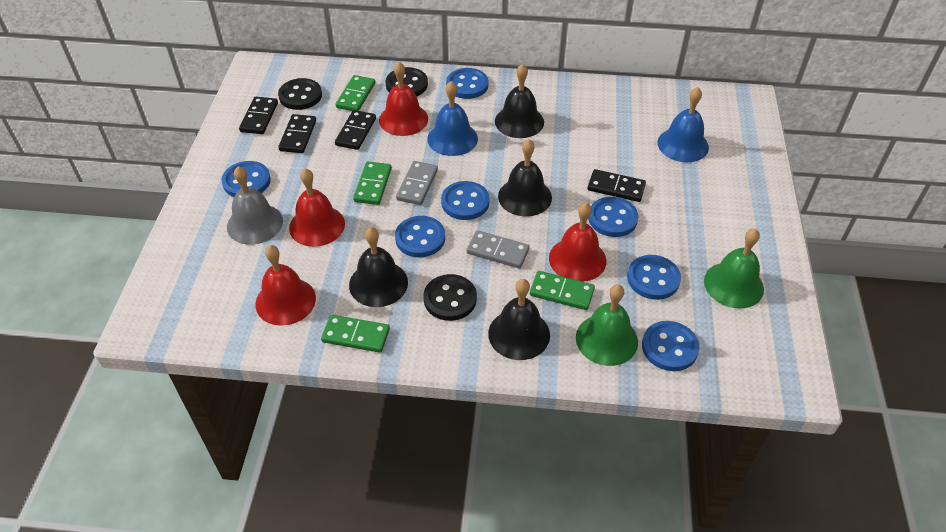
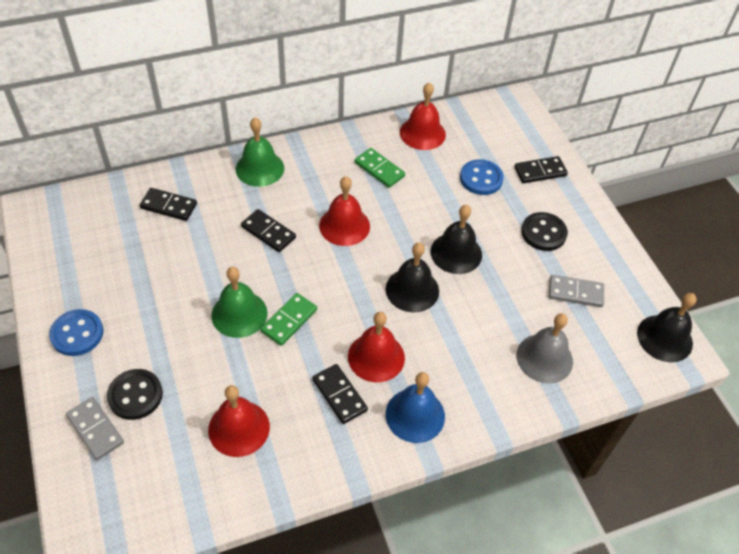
black bell: [349,227,408,307] [488,279,550,360] [495,64,544,138] [498,139,552,217] = 4 -> [386,242,439,313] [431,205,482,274] [637,293,697,362] = 3
black button: [278,78,322,110] [385,67,428,96] [423,274,477,321] = 3 -> [107,369,163,420] [521,212,568,251] = 2
blue bell: [427,81,478,156] [657,87,709,162] = 2 -> [386,372,445,443] = 1
blue button: [222,161,271,197] [395,216,445,257] [441,181,490,220] [446,68,488,99] [588,197,639,237] [627,255,681,300] [642,321,700,371] = 7 -> [49,309,103,356] [460,159,504,195] = 2
green domino: [321,315,390,353] [336,75,375,111] [353,161,392,205] [530,271,595,310] = 4 -> [261,293,317,346] [355,148,405,188] = 2

